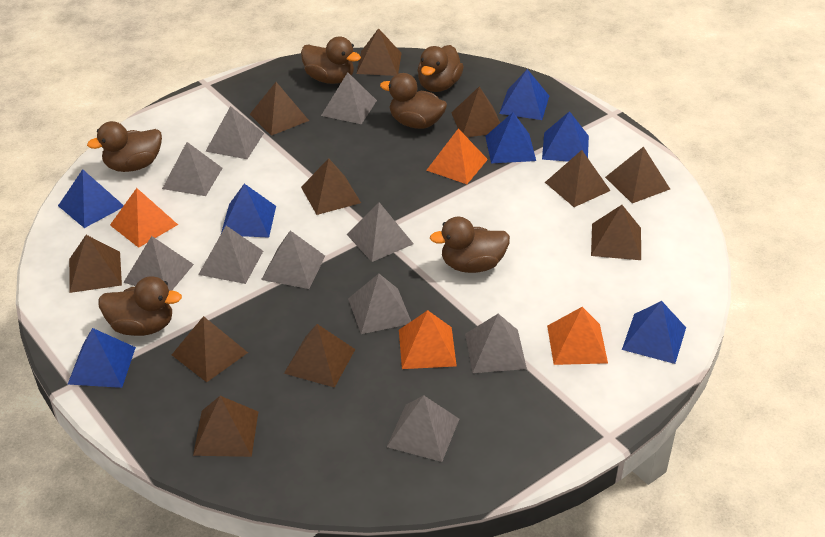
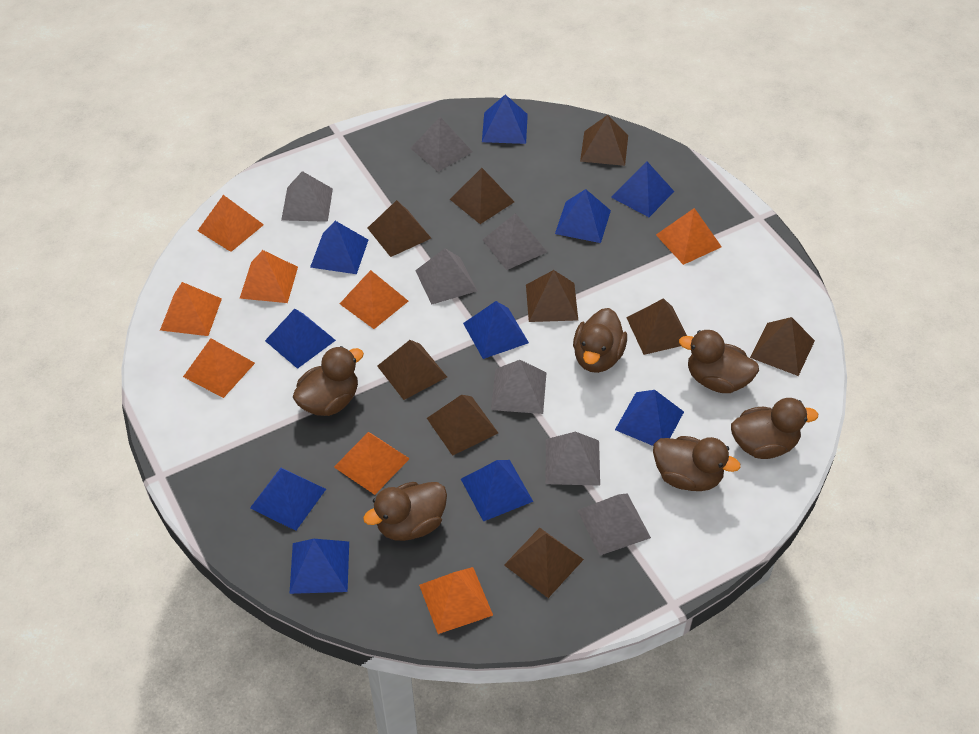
blue pyramid: [58,169,124,228] [68,328,136,388] [221,184,276,237] [485,112,536,163] [499,69,549,120] [542,111,589,162] [622,301,686,364] = 7 -> [250,468,326,531] [265,309,336,369] [289,539,349,594] [310,221,368,274] [461,460,533,522] [463,301,529,359] [482,95,528,144] [555,189,611,243] [611,161,675,217] [615,390,684,446] = 10
brown pyramid: [69,235,122,293] [172,316,248,382] [193,396,258,457] [250,82,309,136] [284,324,355,388] [301,158,361,215] [357,28,402,76] [451,86,500,137] [545,150,610,207] [591,205,641,260] [605,146,670,203] = 11 -> [368,200,431,257] [377,340,447,400] [427,395,498,456] [450,168,514,224] [504,528,584,598] [526,270,578,322] [580,115,628,166] [626,298,687,355] [750,317,815,376] = 9
grey pyramid: [123,236,194,291] [162,142,222,196] [198,226,263,284] [205,106,264,159] [261,230,325,289] [321,72,377,124] [346,202,414,262] [348,274,411,334] [387,395,459,462] [465,314,527,373] = 10 -> [281,171,333,222] [410,117,473,172] [415,248,477,305] [483,213,547,270] [491,360,547,414] [546,432,600,486] [577,493,651,555] = 7
orange pyramid: [110,188,178,248] [399,310,457,369] [426,128,488,184] [547,307,608,365] = 4 -> [160,282,222,336] [183,338,255,398] [198,195,264,252] [240,250,298,303] [334,432,410,495] [340,270,408,329] [419,567,493,634] [656,208,722,265] = 8

